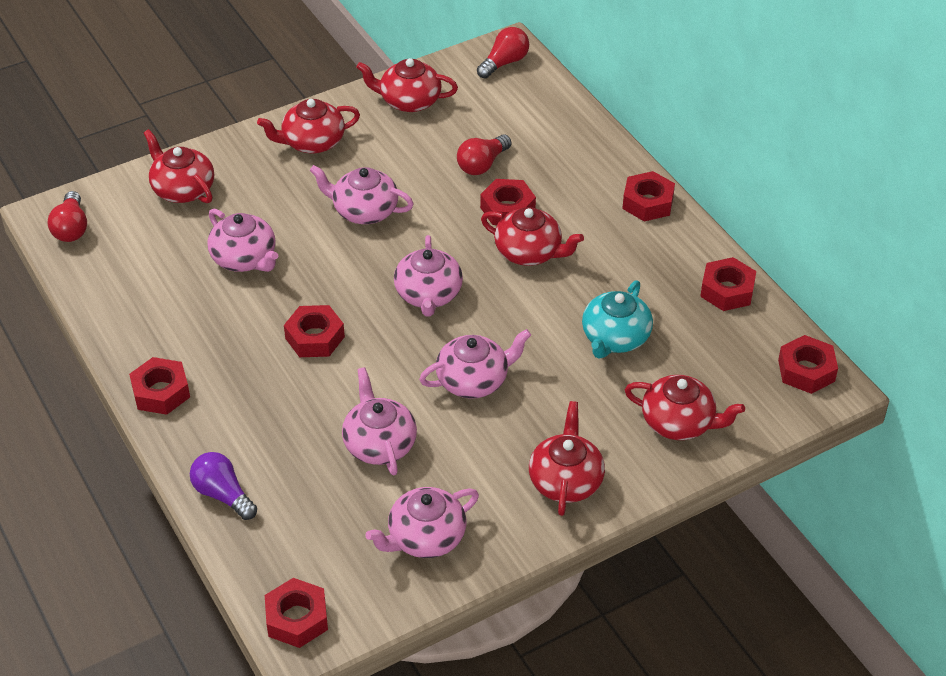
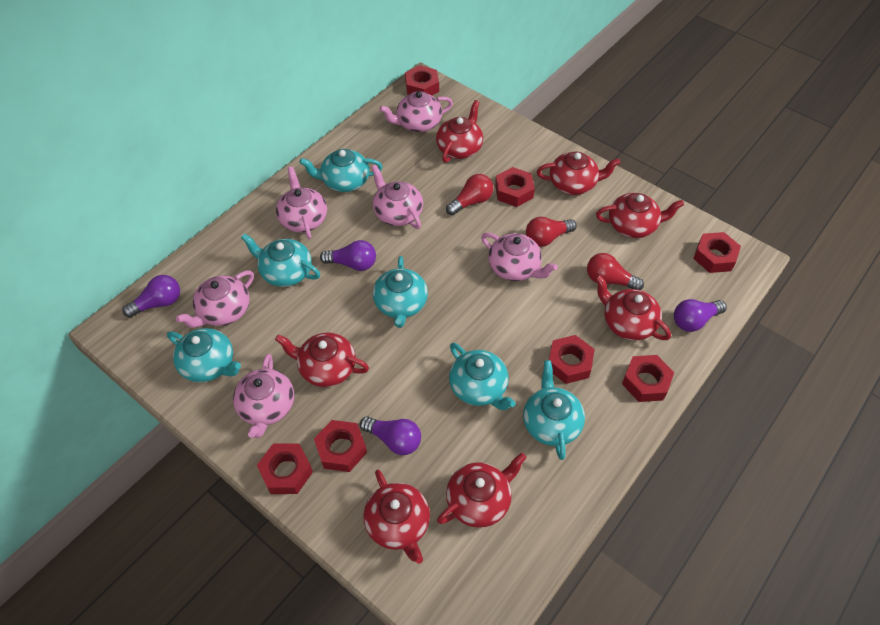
purple light bulb: [190,452,257,520] = 1 -> [122,275,180,318] [320,240,376,271] [360,416,421,455] [674,299,727,332] = 4
red teapot: [144,129,214,203] [257,99,360,153] [356,58,458,112] [481,207,584,266] [529,401,605,516] [625,375,745,440] = 6 -> [275,333,369,387] [364,470,430,564] [436,100,483,163] [437,453,527,528] [537,152,620,195] [595,275,671,340] [596,193,684,238] = 7
turquoise teapot: [582,280,653,359] = 1 -> [167,328,241,382] [241,233,320,287] [299,149,383,192] [373,256,428,328] [449,343,516,410] [523,360,585,460] = 6

